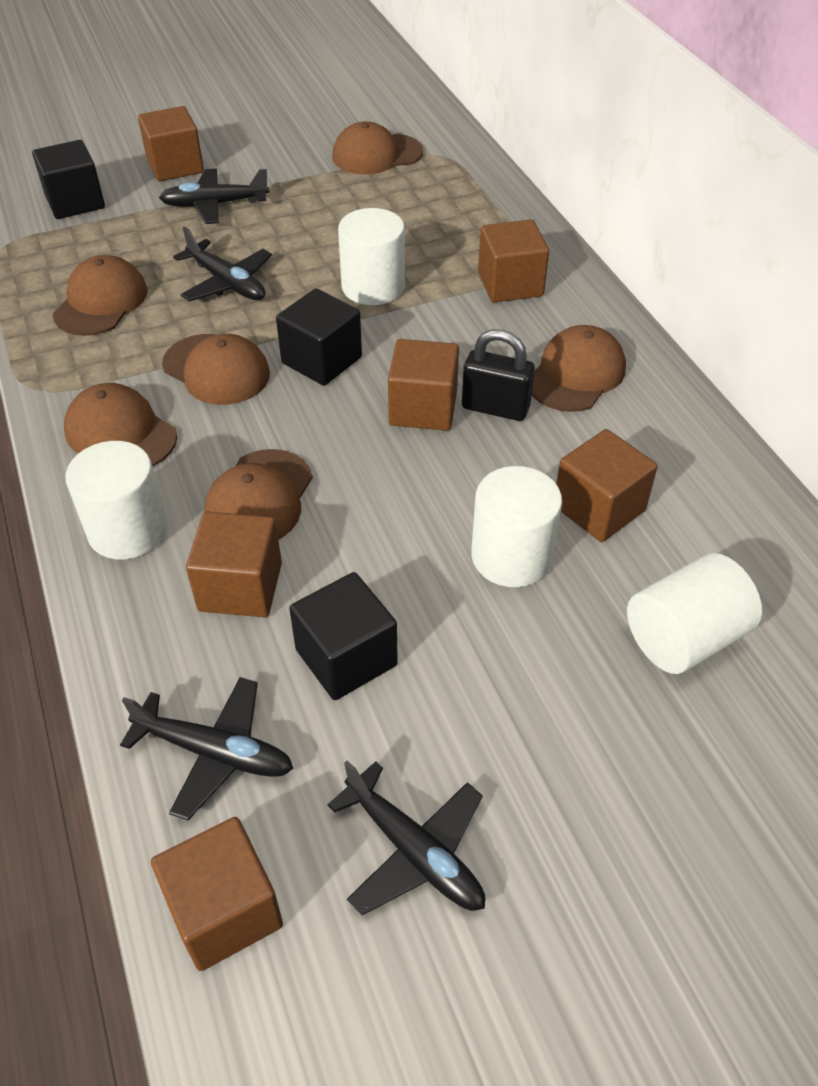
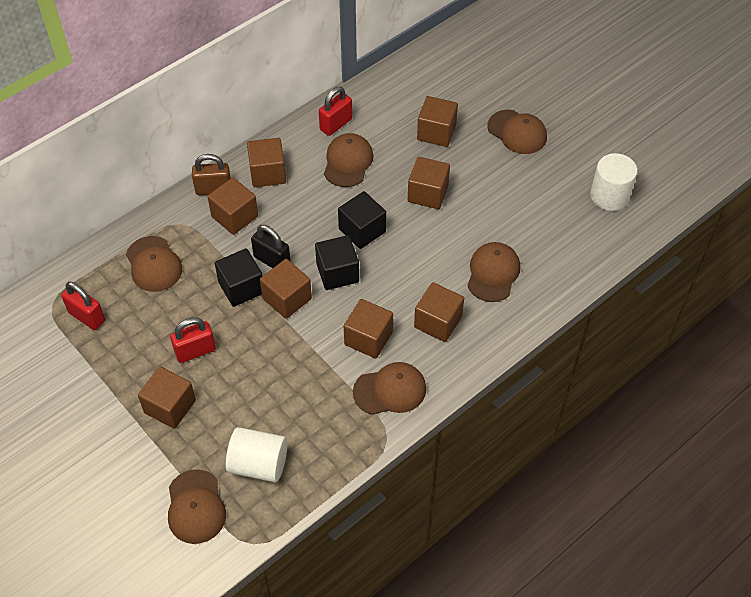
black plane: [120,677,293,820] [159,168,269,224] [173,226,272,302] [327,761,485,915] = 4 -> none = 0
brown cube: [138,106,204,181] [151,817,283,971] [186,512,282,617] [388,339,459,431] [478,219,549,303] [556,429,658,542] = 6 -> [138,366,196,429] [208,177,258,235] [247,138,286,187] [260,259,312,319] [344,299,393,359] [408,157,450,209] [414,282,464,342] [417,96,458,147] = 8
brown padlock: none = 0 -> [192,154,231,195] = 1
red padlock: none = 0 -> [61,282,105,330] [170,317,216,363] [319,86,352,136] = 3
white cylinder: [66,441,167,560] [338,208,405,305] [471,466,562,587] [627,553,762,674] = 4 -> [226,427,288,482] [590,153,637,211] = 2

